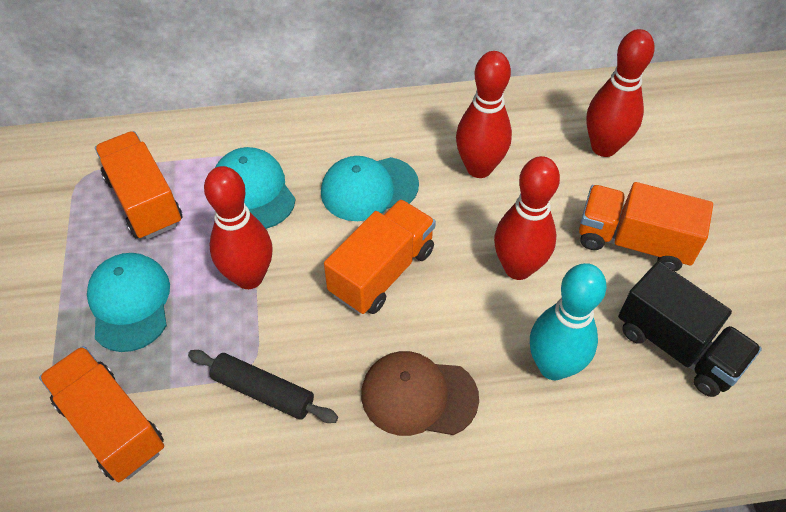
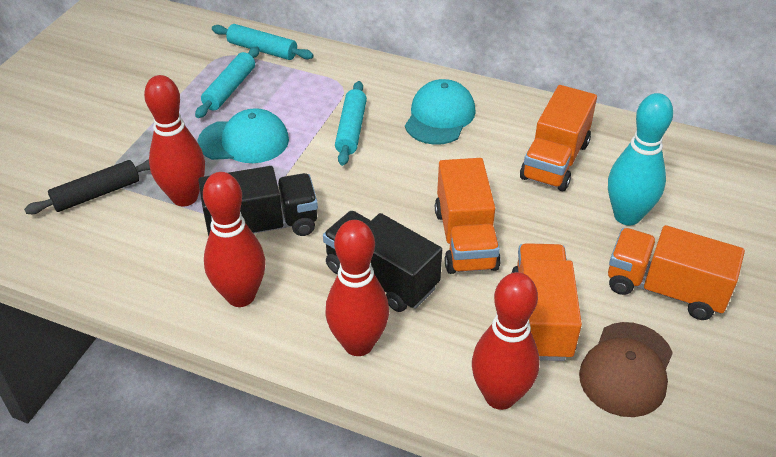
black truck: [618,261,762,397] = 1 -> [198,166,318,237] [323,211,442,312] = 2
turquoise cap: [87,253,170,352] [215,147,296,229] [321,156,419,221] = 3 -> [198,108,289,163] [405,79,476,145] = 2
turquoise rolling pin: none = 0 -> [195,46,260,118] [212,24,314,60] [335,81,367,166] = 3

